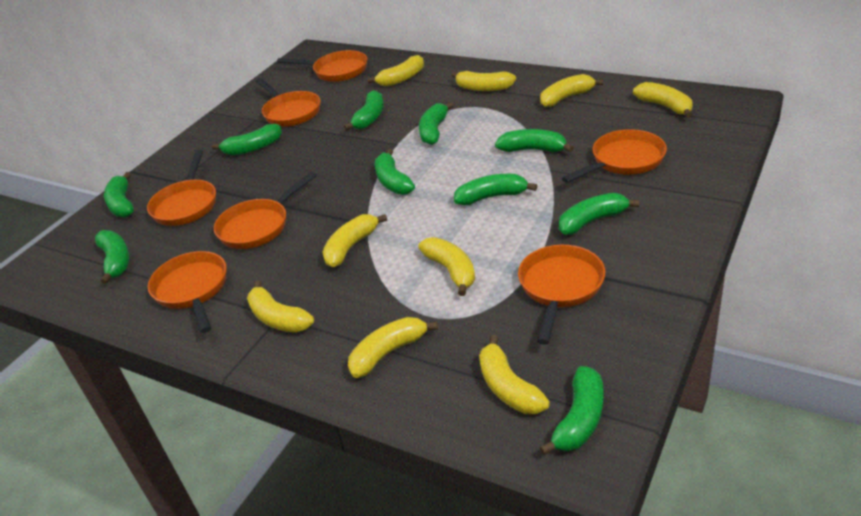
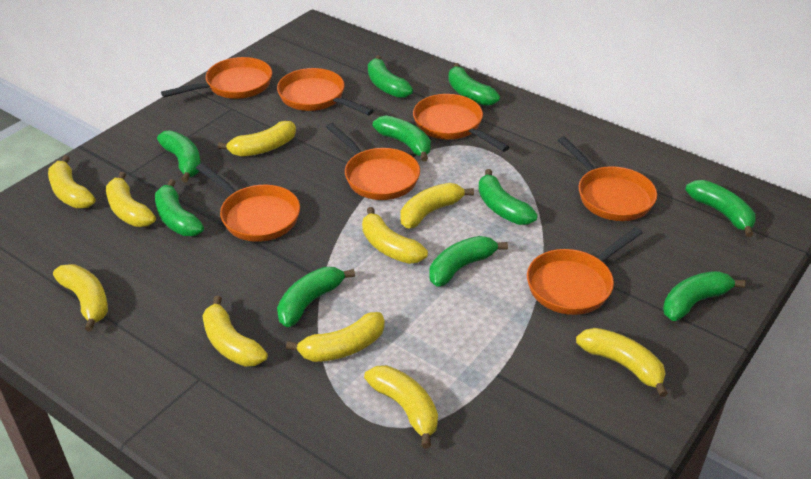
yellow banana: [247,280,314,333] [322,214,387,267] [348,317,438,378] [368,55,424,87] [418,237,475,296] [451,71,516,91] [479,335,550,414] [540,74,603,107] [633,82,693,118] = 9 -> [48,155,95,208] [53,264,108,331] [106,172,156,227] [202,296,268,367] [218,121,296,157] [286,312,385,362] [362,207,428,264] [364,365,438,448] [401,183,474,229] [576,328,668,397] = 10

